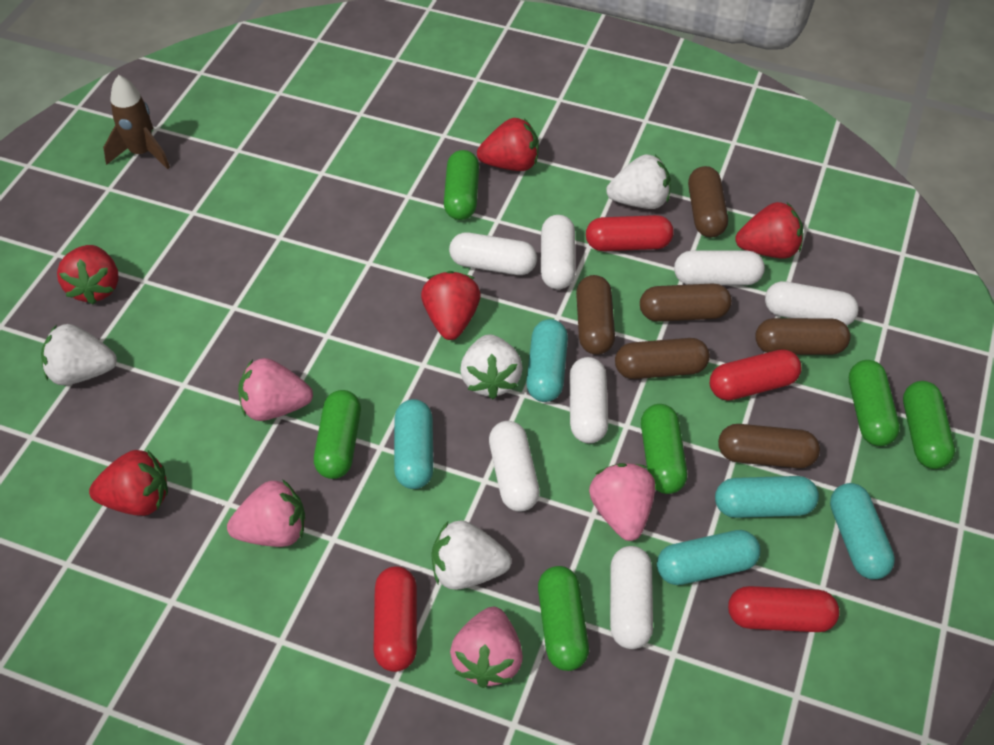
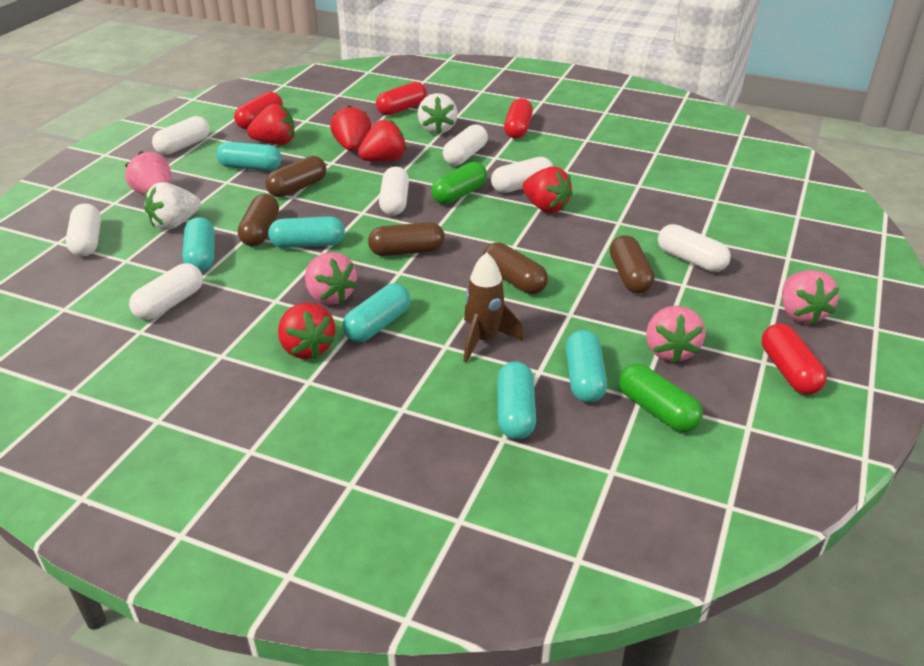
brown capsule: [576,275,615,355] [615,338,710,379] [640,283,732,322] [688,166,728,237] [718,424,820,468] [755,318,851,355] = 6 -> [238,194,279,246] [265,156,326,197] [368,222,445,256] [483,242,548,294] [610,235,655,294] = 5
green capsule: [314,390,361,479] [444,150,479,220] [538,566,589,671] [641,404,687,494] [849,360,900,446] [903,381,955,469] = 6 -> [431,162,487,204] [619,364,703,432] = 2
turquoise capsule: [394,399,434,489] [526,319,568,402] [657,530,761,585] [715,476,819,518] [830,483,895,579] = 5 -> [183,217,215,272] [216,142,282,171] [268,216,345,248] [343,283,411,342] [497,361,536,439] [566,330,607,403] = 6
white strawberry: [41,324,117,385] [431,520,512,590] [460,334,523,399] [606,154,671,209] = 4 -> [145,182,201,230] [418,93,457,134] = 2

